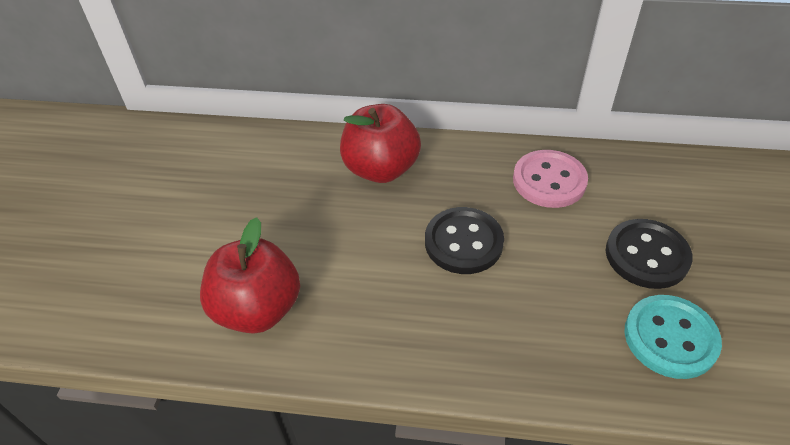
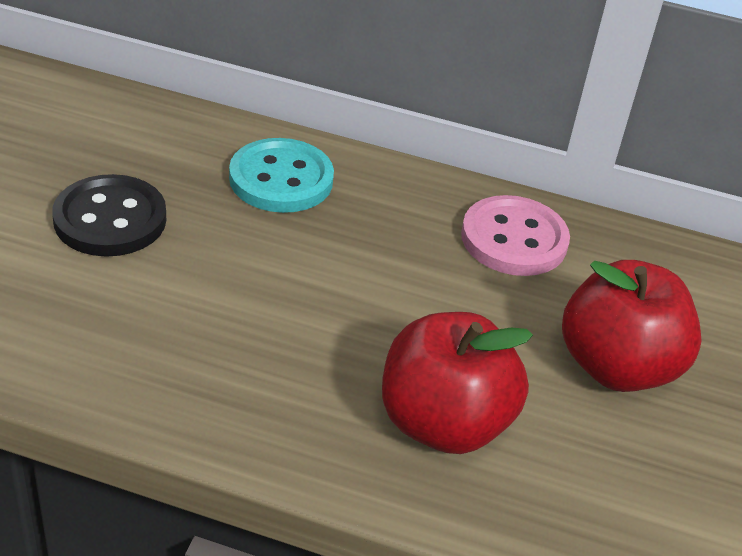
black button: [425,207,504,274] [606,219,692,289] = 2 -> [52,174,166,257] = 1

